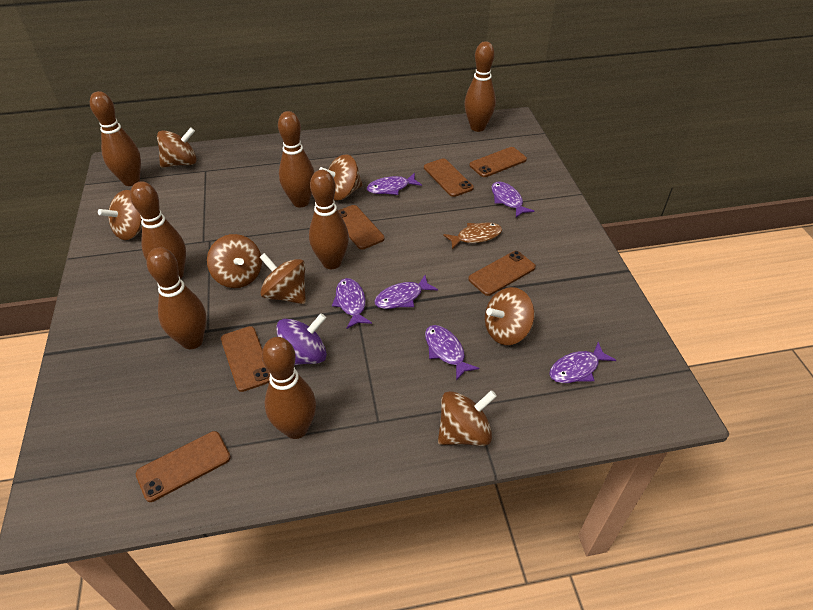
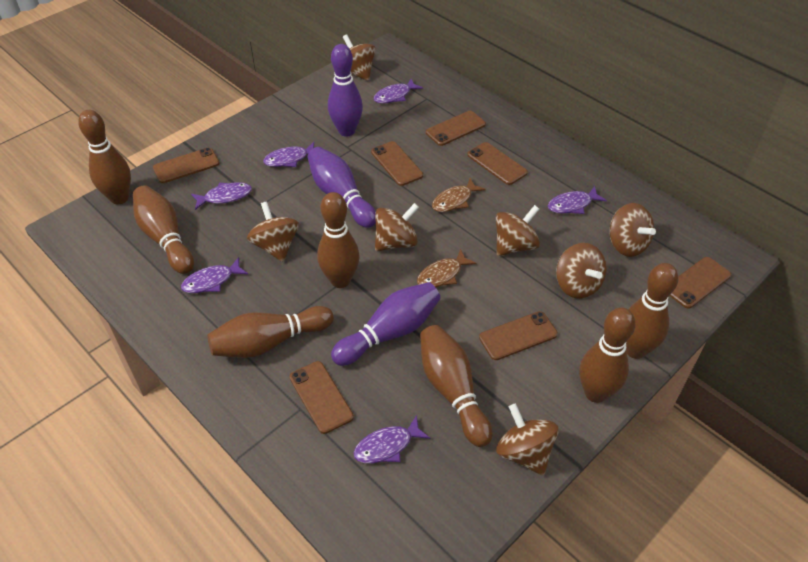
brown fish: [443,222,502,250] = 1 -> [417,249,477,287] [432,178,486,212] = 2
brown phone: [136,431,231,502] [221,326,270,392] [338,205,385,249] [424,158,474,197] [468,251,536,296] [469,147,527,177] = 6 -> [153,148,219,183] [290,361,354,434] [371,141,423,186] [426,111,486,146] [467,142,528,185] [479,311,558,360] [669,257,731,308] = 7
purple bowling pin: none = 0 -> [307,147,376,228] [328,44,363,137] [331,282,441,366] = 3
purple spinning top: [276,313,327,365] = 1 -> none = 0

